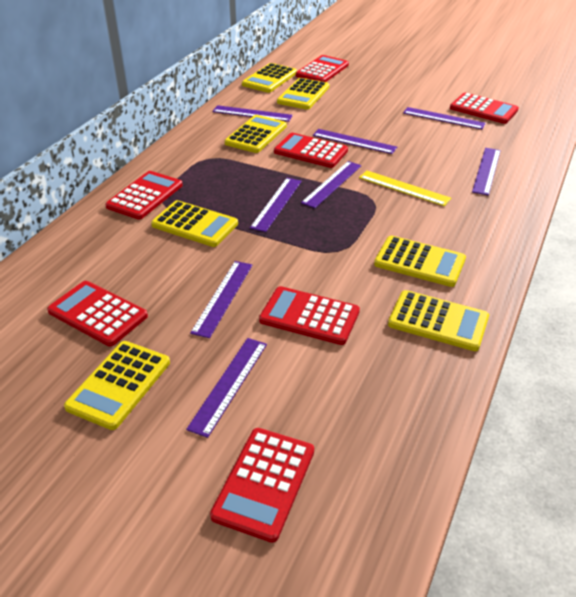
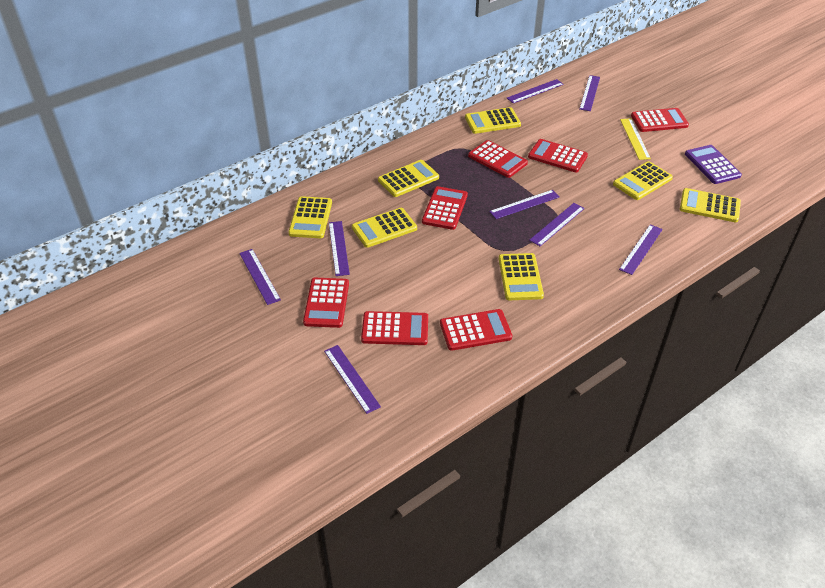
purple calculator: none = 0 -> [685,145,742,184] = 1

